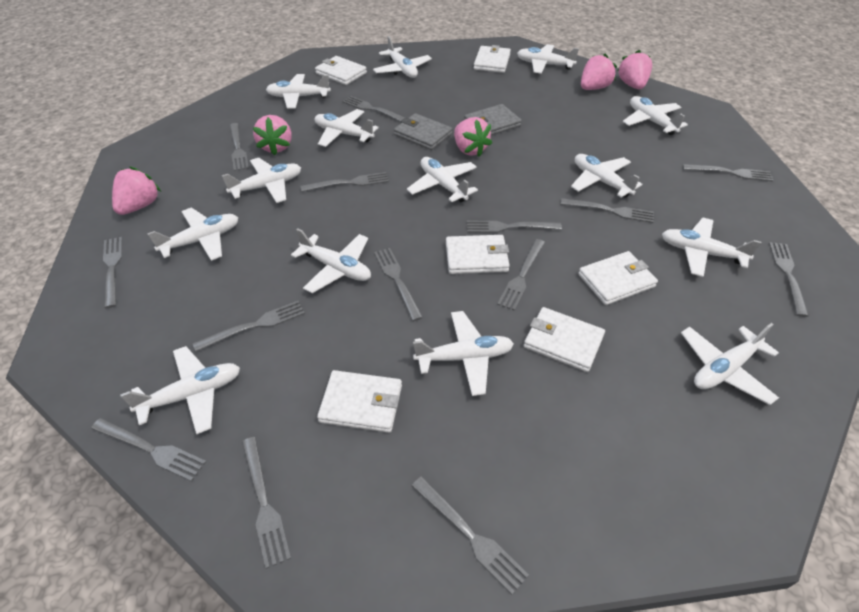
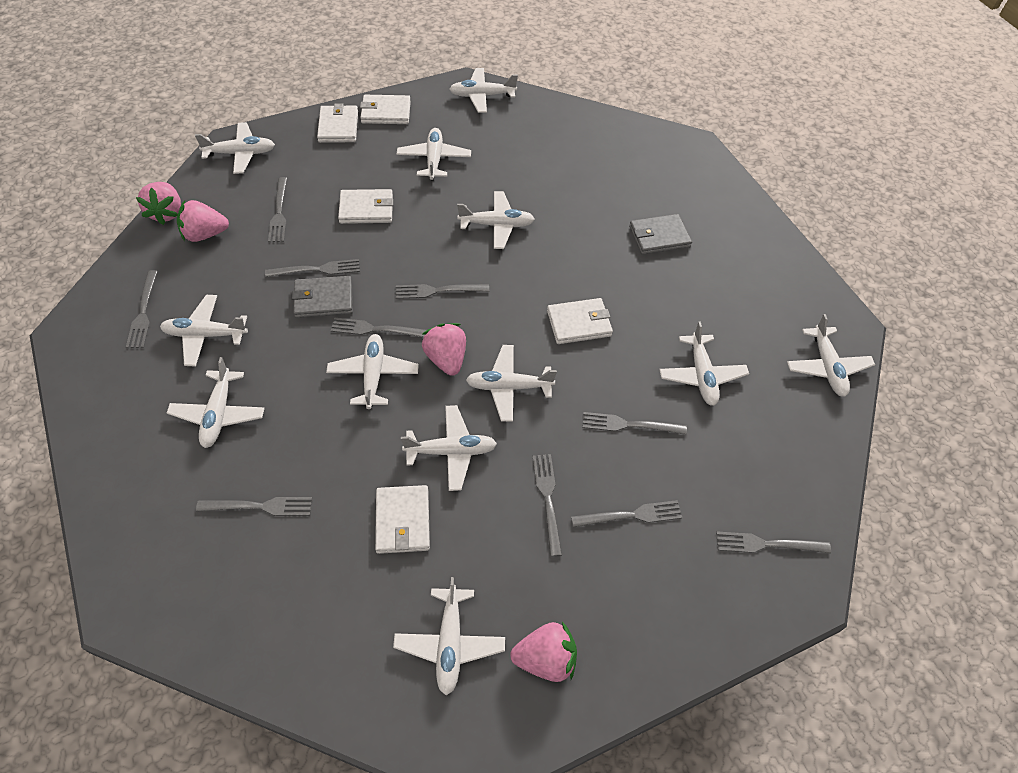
grey fork: [91,418,206,481] [103,237,122,308] [193,301,305,352] [230,123,249,171] [242,437,291,569] [300,172,389,192] [343,96,405,122] [374,248,423,321] [412,477,529,595] [467,221,562,233] [497,239,545,311] [560,198,654,223] [683,164,773,181] [769,242,808,317] = 14 -> [126,270,158,348] [196,497,312,516] [265,259,360,277] [268,177,287,242] [331,317,426,338] [396,284,489,299] [533,454,562,557] [571,500,682,528] [583,412,687,435] [716,531,831,554] = 10
pink strawberry: [112,166,161,215] [253,115,292,155] [454,117,492,157] [581,54,617,90] [617,50,652,89] = 5 -> [136,182,181,225] [177,200,229,242] [422,323,466,376] [510,622,577,682] = 4
white plane: [120,346,240,434] [147,208,238,261] [222,158,301,203] [266,74,331,109] [291,228,371,293] [315,109,379,147] [373,36,432,78] [407,157,478,202] [413,311,514,396] [517,44,579,74] [571,154,642,198] [623,96,688,135] [662,218,761,277] [681,323,779,405] = 14 -> [160,295,248,367] [167,357,265,448] [195,122,275,174] [326,334,419,409] [393,577,505,695] [397,128,471,180] [401,405,497,491] [450,68,518,113] [457,191,535,249] [466,345,557,422] [659,322,749,406] [787,314,875,397] = 12
white wallet: [315,56,367,85] [317,370,402,433] [446,235,510,274] [474,45,511,73] [524,307,605,372] [578,251,658,305] = 6 -> [317,103,358,143] [338,189,393,224] [360,95,411,124] [375,485,430,554] [547,298,613,344] = 5

